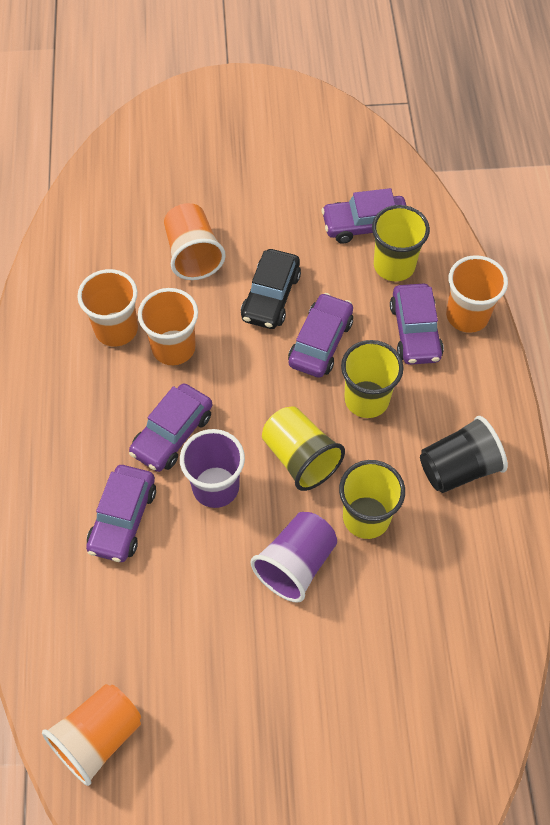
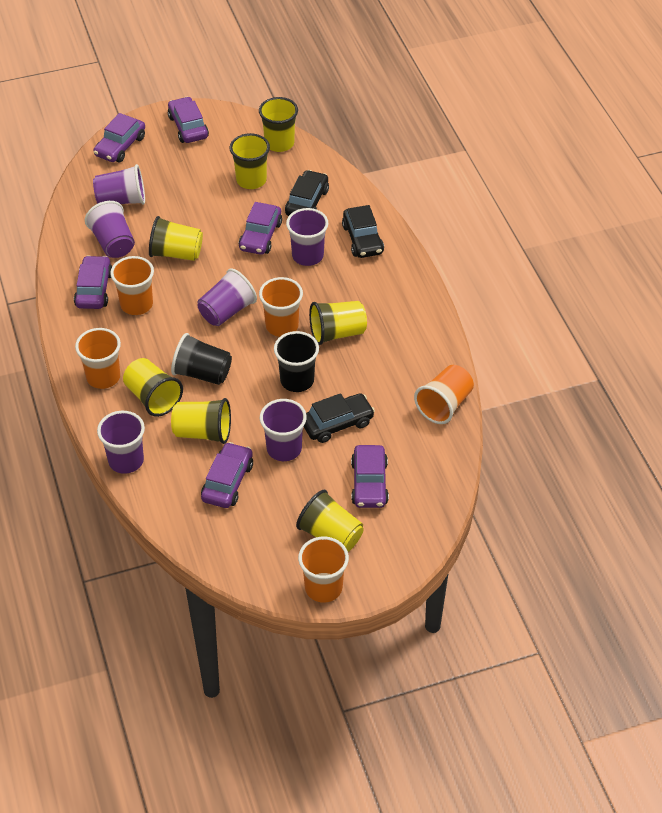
black car: [241,249,301,329] = 1 -> [285,170,329,216] [303,393,375,443] [342,205,384,258] = 3
black cup: [420,416,508,493] = 1 -> [171,333,232,385] [274,331,319,392] = 2
purple car: [86,465,156,562] [129,383,212,472] [288,293,353,378] [321,188,406,243] [390,283,444,365] = 5 -> [74,255,112,309] [93,113,145,162] [168,97,209,143] [201,442,253,508] [239,202,282,255] [351,445,389,508] = 6
purple cup: [180,429,245,508] [251,512,337,603] = 2 -> [85,201,135,258] [93,164,145,205] [97,411,145,474] [198,269,257,326] [260,399,307,461] [286,208,329,266] = 6
yellow cup: [262,406,345,491] [339,460,405,539] [341,340,403,418] [372,205,430,281] = 4 -> [123,358,183,417] [149,216,203,261] [171,398,231,444] [230,133,270,189] [259,97,298,152] [296,490,364,552] [309,301,367,345] = 7

